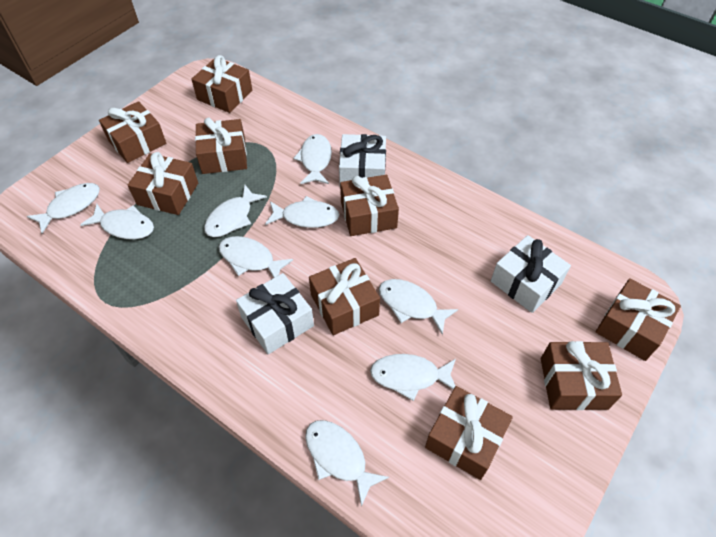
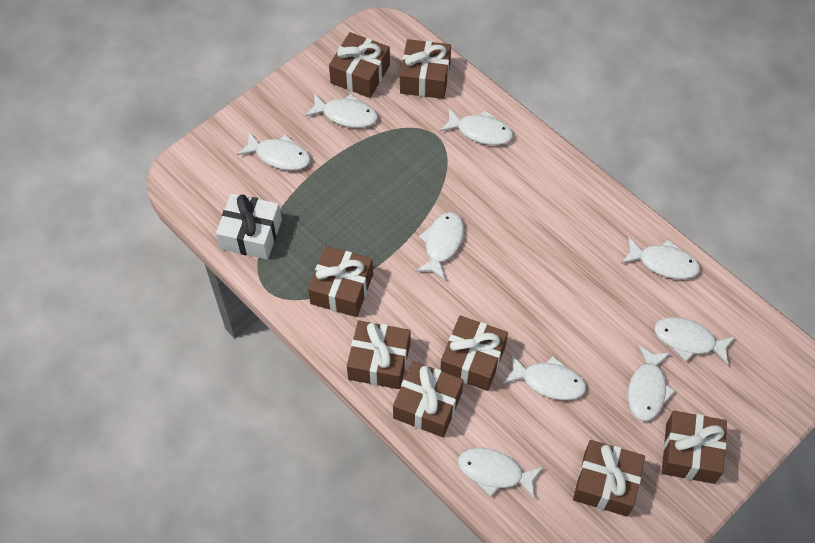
brown gift: [99,101,166,163] [128,152,198,215] [191,55,252,113] [195,118,247,174] [309,258,380,335] [340,175,399,236] [425,386,513,480] [541,341,622,410] [596,278,681,361] = 9 -> [308,246,373,317] [329,32,390,98] [347,320,410,389] [393,361,463,437] [400,39,451,99] [440,315,508,391] [573,440,645,517] [662,411,727,484] = 8
white gift: [236,273,314,354] [339,134,386,183] [491,235,571,313] = 3 -> [216,193,282,260] = 1

